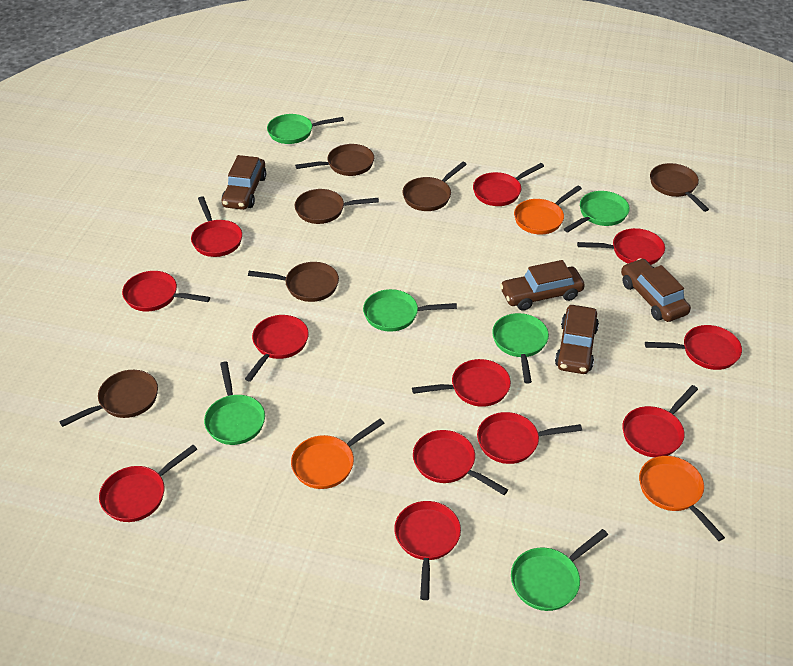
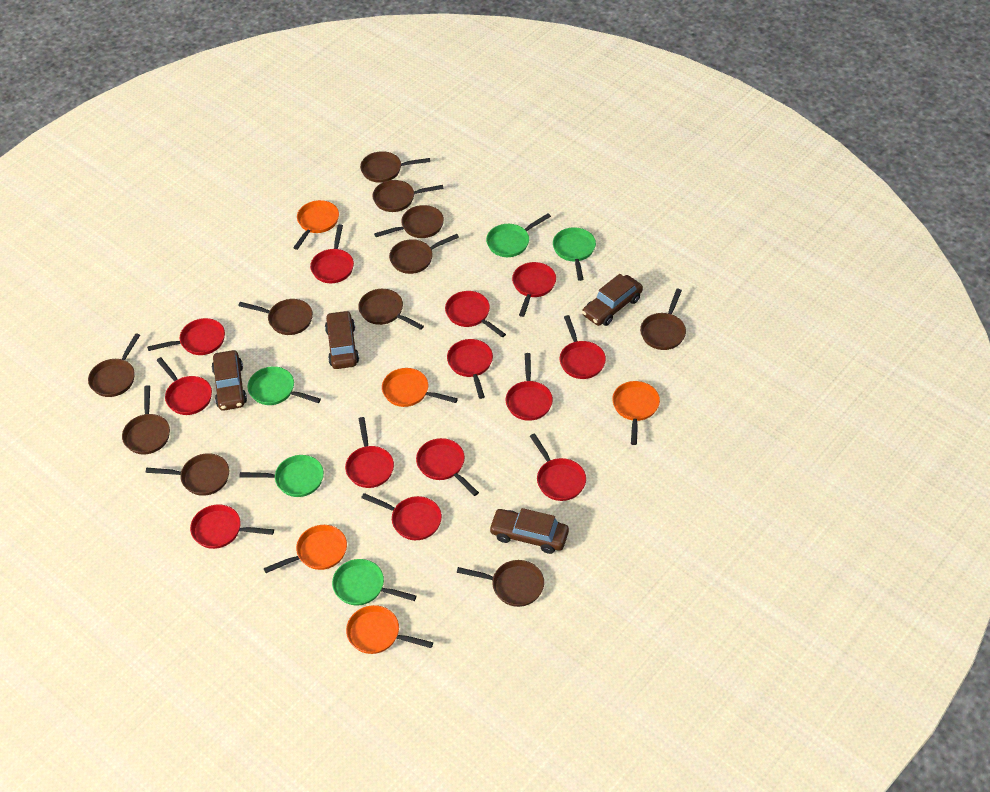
brown pan: [59,370,158,427] [248,262,339,302] [295,144,374,176] [295,189,379,224] [402,162,467,211] [650,163,709,212] = 6 -> [88,333,140,397] [122,385,170,454] [146,453,229,496] [238,299,313,335] [358,289,424,330] [360,151,430,183] [373,180,444,212] [374,205,444,238] [389,234,459,274] [457,560,544,607] [640,289,686,350] = 11
green pan: [204,362,265,445] [267,114,344,144] [363,289,457,332] [492,313,549,383] [511,529,608,611] [564,191,630,232] = 6 -> [239,455,324,497] [247,366,321,405] [332,559,417,606] [486,213,551,257] [553,227,596,281] = 5
orange pan: [291,419,384,489] [514,185,582,234] [639,456,725,541] = 3 -> [264,525,347,573] [293,200,339,250] [346,605,433,654] [382,368,458,407] [612,381,660,445] = 5
red pan: [99,445,197,522] [122,271,210,311] [191,196,242,257] [245,315,309,381] [394,501,461,600] [412,359,511,407] [413,430,508,495] [473,163,544,206] [477,412,582,464] [577,228,665,265] [622,385,698,457] [645,325,742,370] = 12 -> [147,318,225,355] [156,357,212,415] [190,504,274,549] [310,224,354,283] [345,417,394,488] [361,493,442,540] [416,438,479,496] [445,291,506,337] [447,339,493,399] [506,353,553,421] [512,262,556,317] [530,433,586,501] [560,315,606,379] = 13

